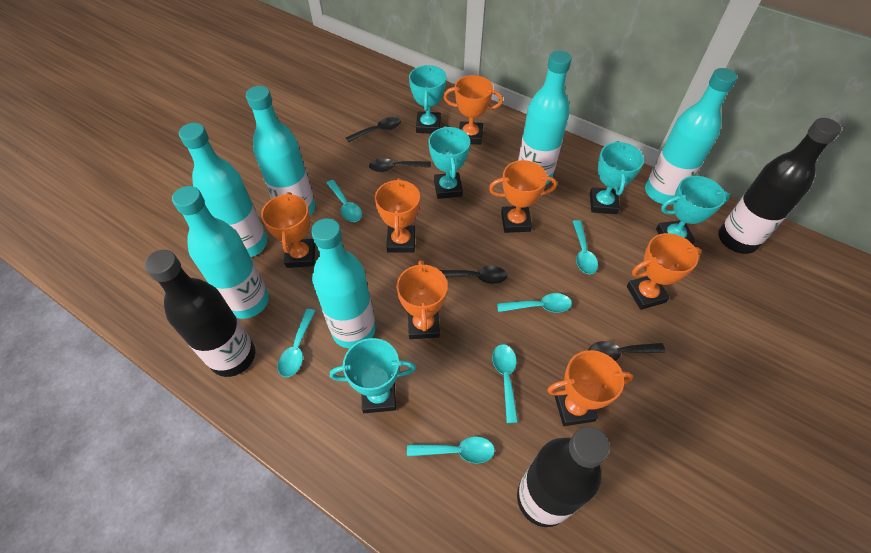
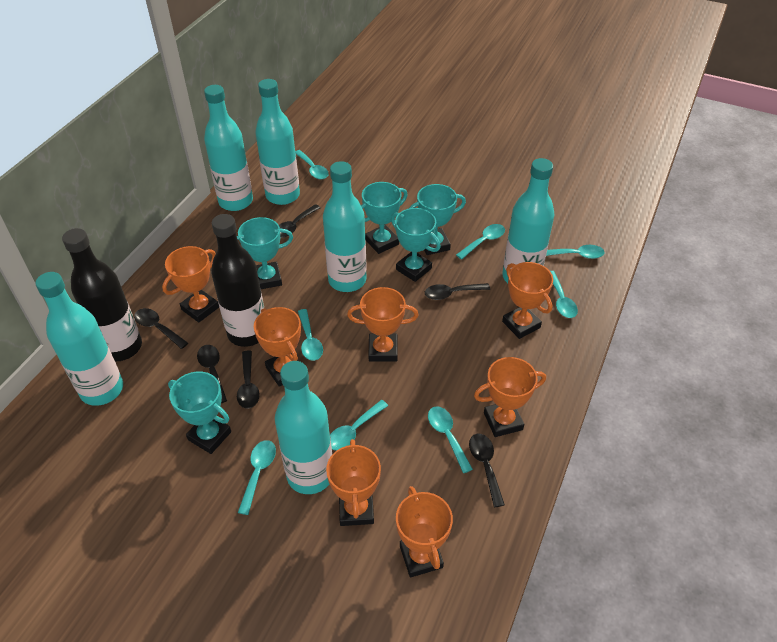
black bottle: [144,250,255,377] [517,426,610,527] [718,118,841,254] = 3 -> [62,228,142,362] [211,214,264,347] = 2
black spoon: [345,117,401,143] [369,158,431,172] [440,266,507,284] [589,341,665,361] = 4 -> [134,308,188,349] [197,345,227,403] [237,351,260,409] [279,204,321,238] [425,283,490,300] [469,434,505,507] = 6
turquoise spoon: [278,309,315,377] [326,180,362,222] [407,436,495,464] [492,344,518,423] [497,293,572,313] [573,220,598,274] = 6 -> [238,440,276,515] [295,150,329,180] [298,309,323,361] [330,400,388,450] [428,406,473,473] [456,224,505,260] [546,245,605,259] [550,271,578,318] = 8

